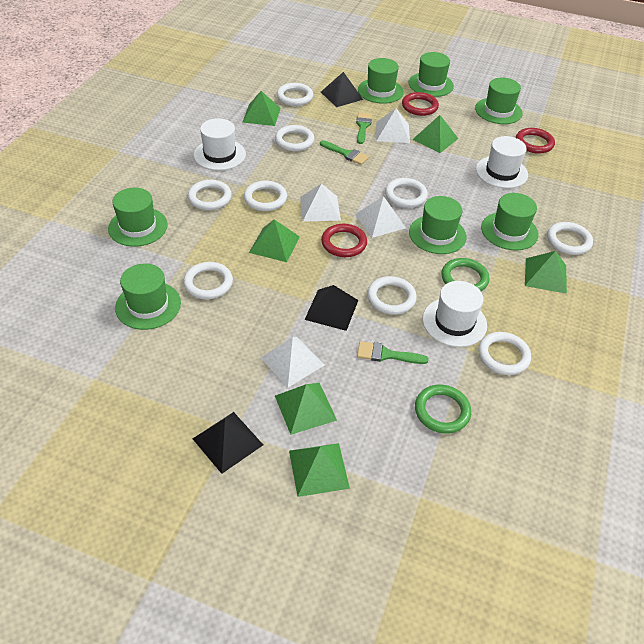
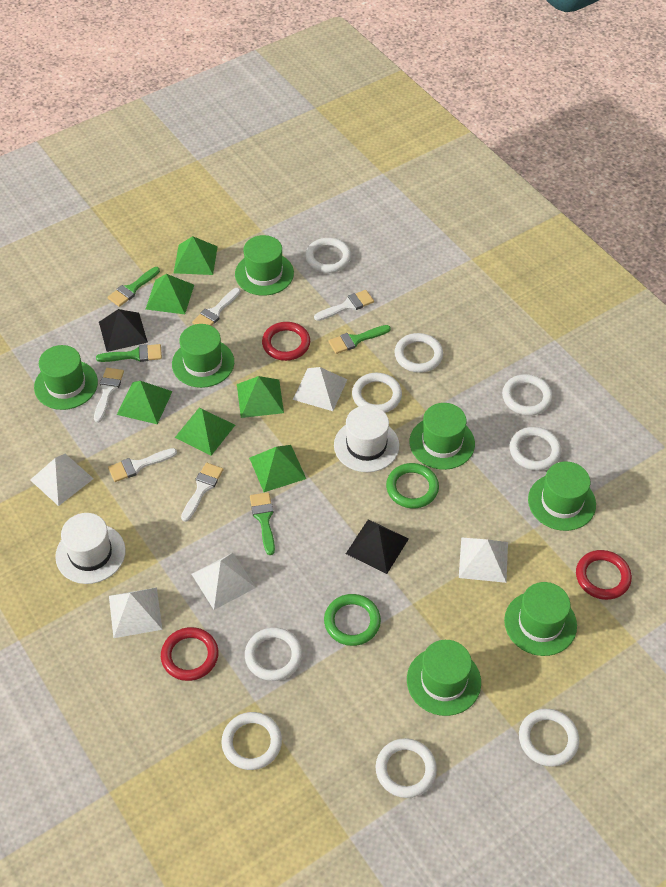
black pyramid: [193,412,263,474] [305,285,358,331] [321,72,363,107] = 3 -> [99,309,148,352] [346,519,409,574] = 2
green brush: [320,140,369,165] [356,112,372,144] [357,341,429,364] = 3 -> [96,344,162,362] [107,267,160,307] [250,492,275,555] [328,325,391,354] = 4
white brush: none = 0 -> [94,368,124,423] [108,448,177,482] [181,463,223,522] [192,288,241,326] [314,290,374,321] = 5
white hat: [194,118,246,171] [423,281,487,347] [476,136,528,188] = 3 -> [55,513,126,584] [334,405,399,472] = 2
white pyramid: [261,337,324,387] [300,184,341,222] [355,196,406,238] [376,108,410,143] = 4 -> [30,454,94,506] [109,588,162,638] [192,553,256,610] [293,367,348,411] [459,537,508,583] = 5

